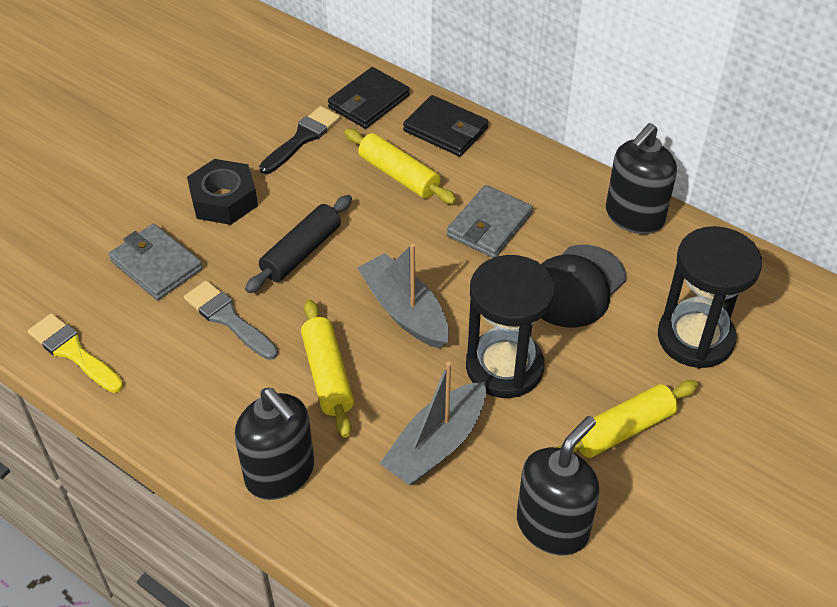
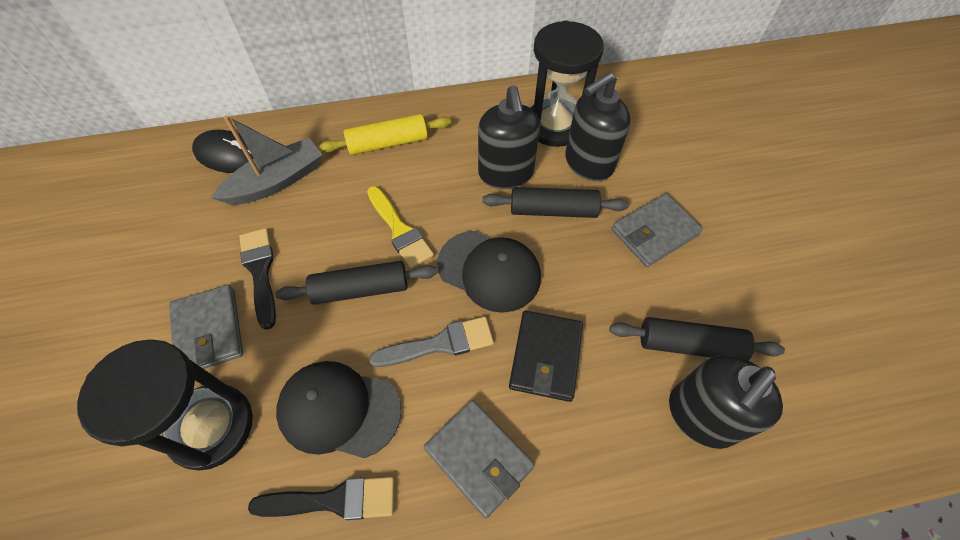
black brush: [259,106,340,174] = 1 -> [239,228,276,330] [248,477,394,520] = 2
black cap: [541,245,626,328] = 1 -> [276,361,401,458] [437,231,541,313] = 2
black mouse: none = 0 -> [192,130,254,173] = 1
black nut: [187,159,258,225] = 1 -> none = 0
black rolling pin: [245,195,352,293] = 1 -> [276,261,437,305] [482,187,629,218] [610,317,785,361] = 3
black wallet: [328,67,410,129] [403,95,488,157] = 2 -> [509,311,583,402] = 1
grey boat: [357,243,449,349] [380,362,486,485] = 2 -> [211,115,322,205] = 1
grey wallet: [109,224,203,300] [447,185,533,258] = 2 -> [169,285,243,369] [424,400,535,518] [612,194,703,267] = 3
yellow rolling pin: [301,299,354,438] [344,129,456,204] [557,380,698,458] = 3 -> [319,114,451,155] = 1

